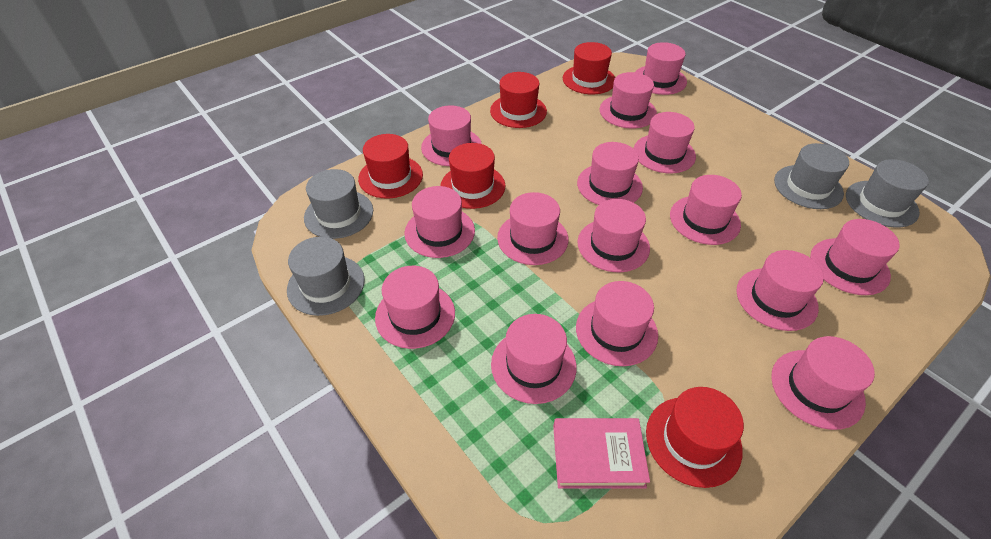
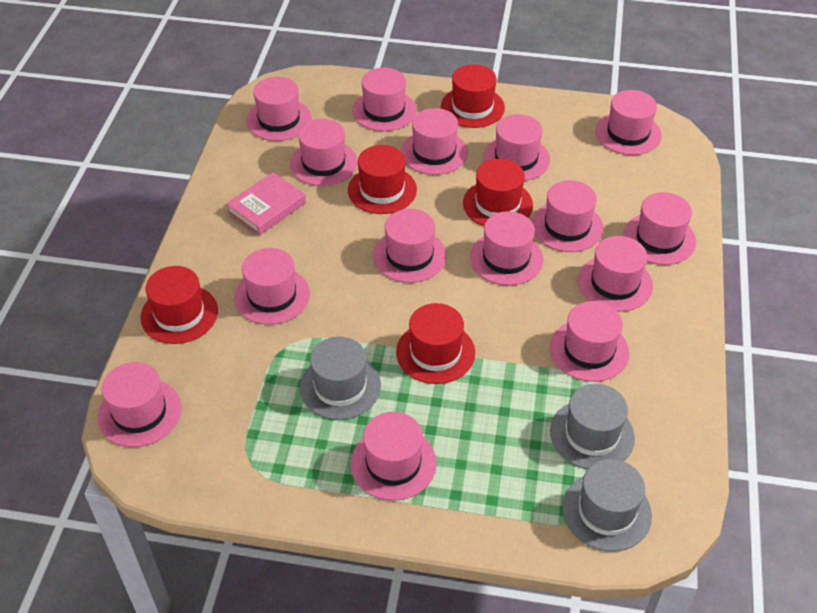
grey hat: [287,237,365,316] [304,169,373,239] [774,143,849,209] [846,159,929,228] = 4 -> [300,337,381,420] [550,384,635,469] [562,459,652,552] = 3

